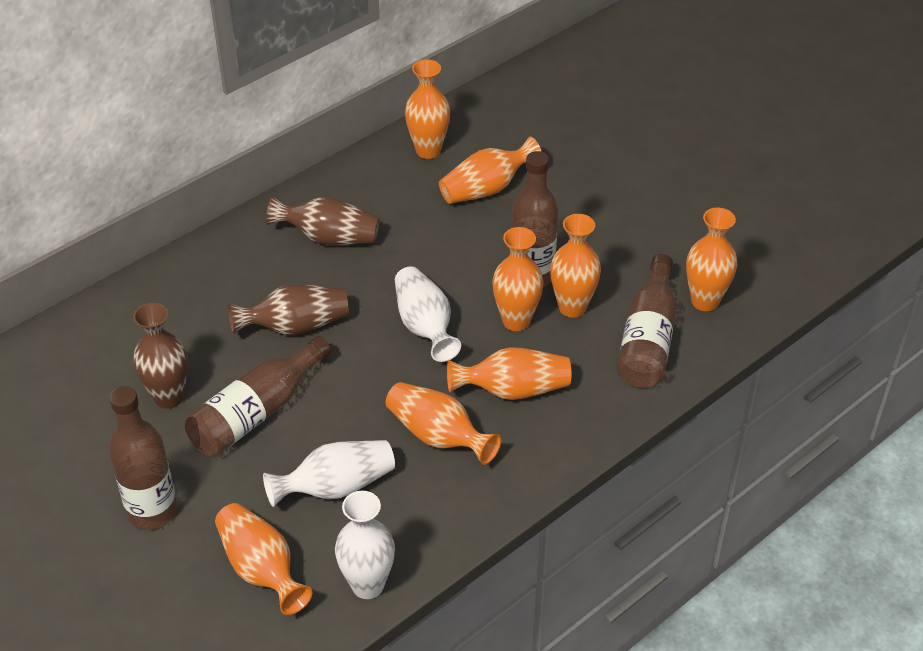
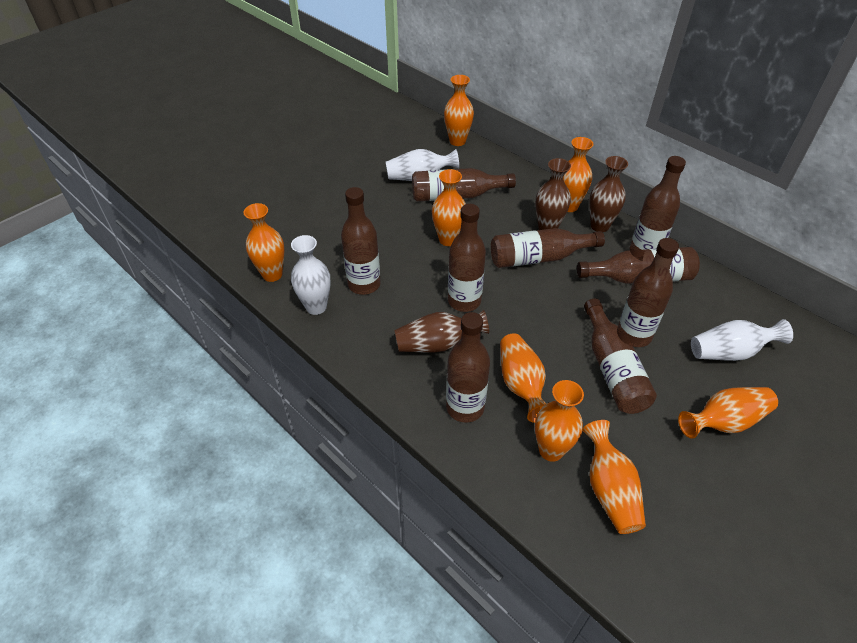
brown bottle: [109,386,177,530] [185,336,331,457] [510,151,558,287] [617,254,677,387] = 4 -> [341,187,381,295] [412,168,516,201] [446,312,490,423] [448,204,486,312] [491,228,605,268] [577,247,700,284] [584,298,657,414] [618,238,679,347] [630,156,686,250] = 9

